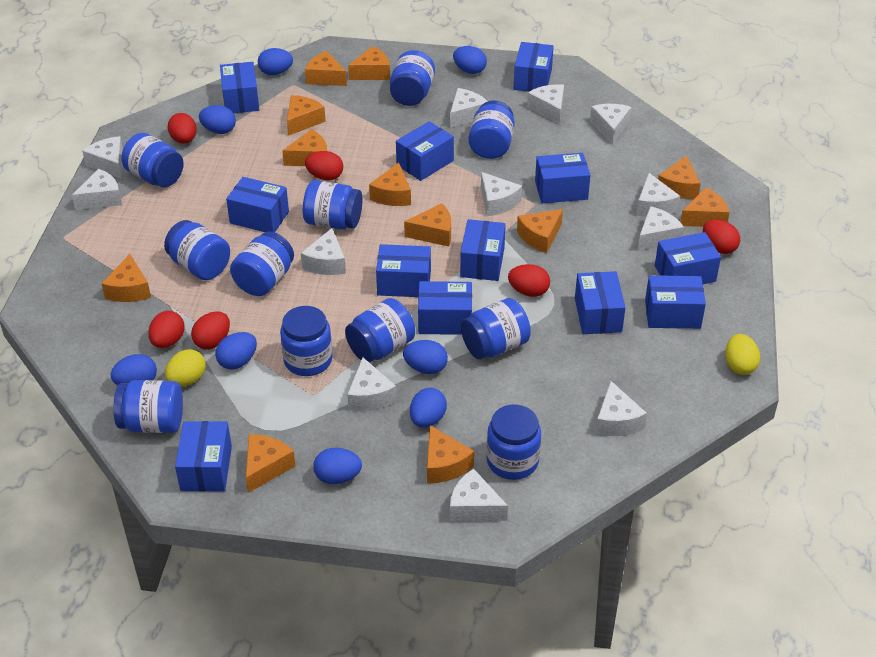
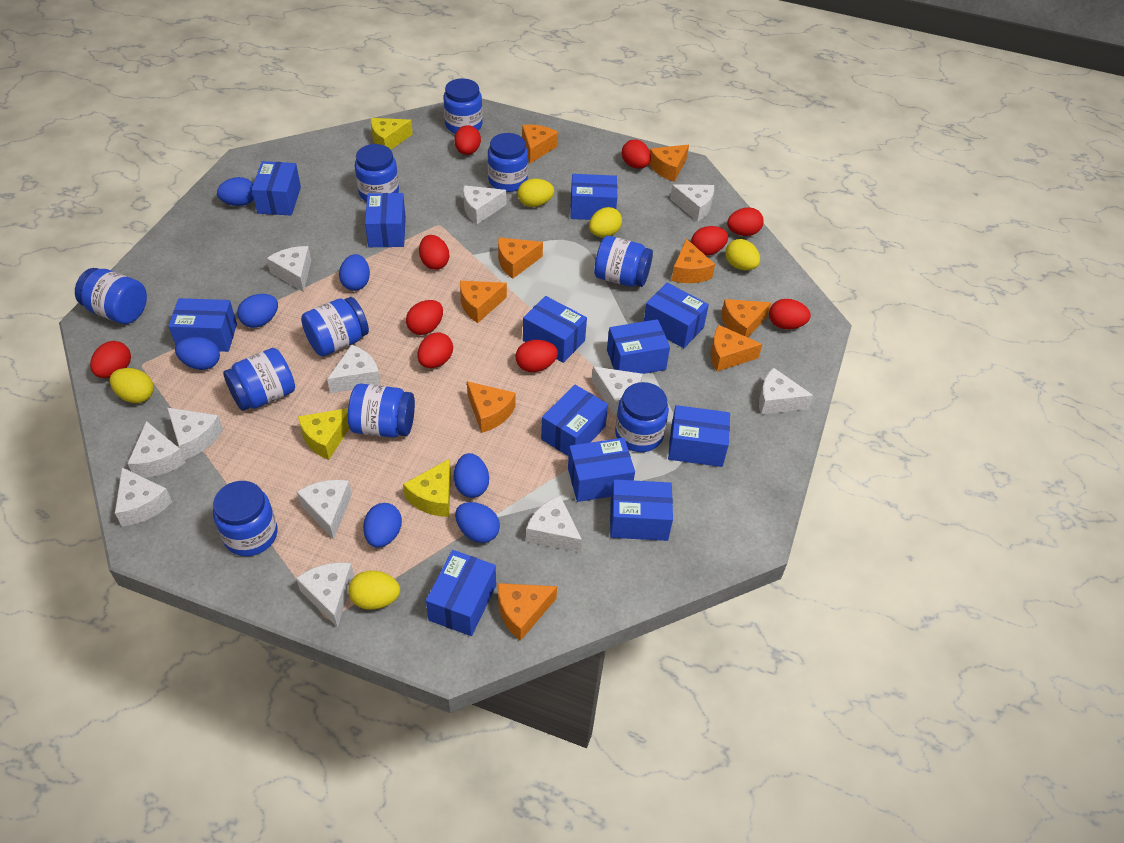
blue egg: [111,354,157,385] [199,105,236,134] [215,332,257,369] [258,48,293,75] [313,448,362,484] [403,340,448,374] [410,388,447,427] [453,46,487,74] = 8 -> [175,337,220,370] [217,177,254,206] [237,294,278,328] [339,254,370,291] [363,503,402,548] [454,453,489,498] [455,502,500,543] = 7
blue jar: [113,380,183,433] [121,133,184,187] [164,220,230,280] [230,232,294,296] [280,306,332,376] [303,180,362,229] [345,298,415,362] [390,50,435,106] [461,298,531,359] [468,100,515,159] [486,404,541,480] = 11 -> [75,268,147,324] [213,481,278,556] [223,348,295,411] [301,297,369,357] [348,383,415,438] [355,144,399,202] [443,78,483,134] [488,133,528,192] [594,236,653,287] [615,382,669,452] = 10
orange cheese: [101,254,151,302] [246,434,295,493] [282,129,327,166] [287,95,326,136] [305,51,347,86] [348,46,390,80] [369,163,411,206] [404,203,451,246] [427,425,474,483] [517,209,563,253] [658,155,701,199] [681,187,730,227] = 12 -> [460,281,507,323] [467,381,516,433] [498,237,543,279] [498,583,557,641] [522,125,558,163] [649,145,689,182] [671,239,715,283] [711,325,762,371] [721,299,771,337] = 9
red egg: [148,311,185,348] [168,113,197,144] [191,311,230,350] [305,151,343,180] [508,264,550,297] [703,220,740,254] = 6 -> [90,341,131,378] [406,300,443,335] [417,332,453,368] [419,235,449,270] [454,125,481,155] [515,340,558,372] [622,139,651,169] [691,226,728,256] [727,207,764,236] [769,299,811,329] = 10
yellow cheese: none = 0 -> [298,408,349,460] [371,118,413,150] [403,459,451,517] = 3
yellow egg: [165,349,206,386] [725,334,760,375] = 2 -> [109,368,154,403] [348,571,400,610] [518,179,554,207] [589,207,622,237] [725,239,760,270] = 5

